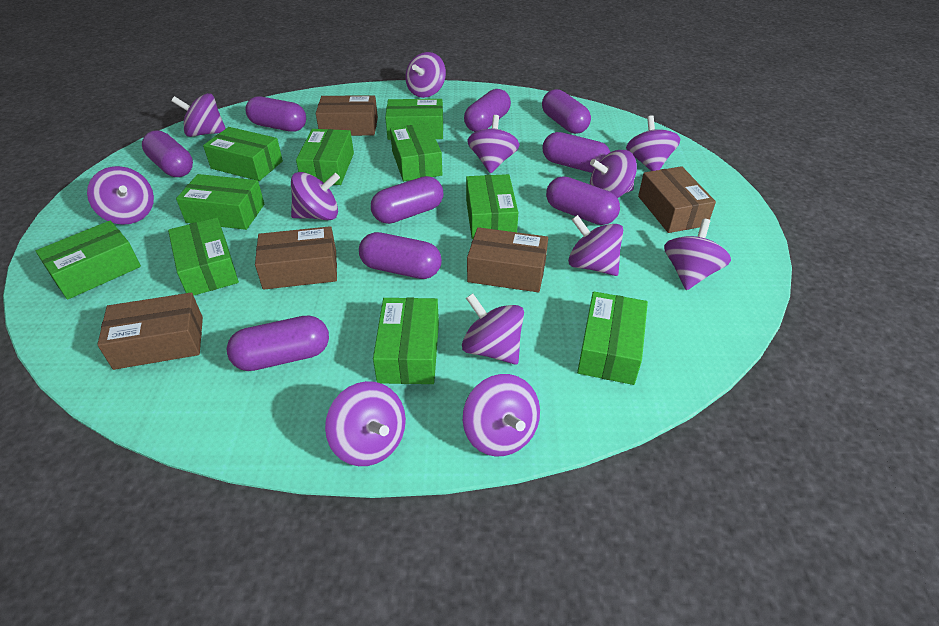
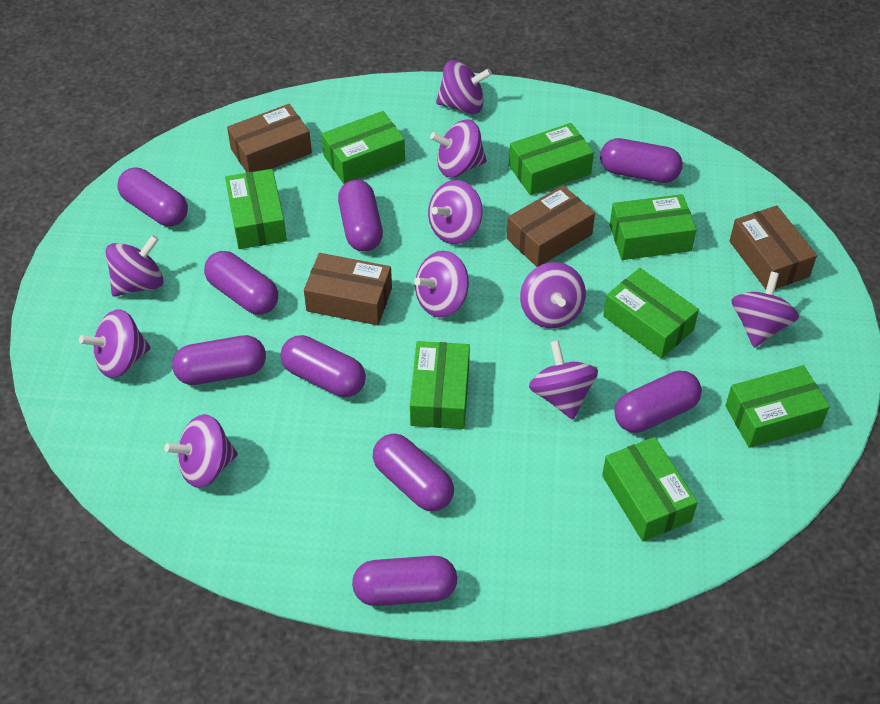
brown box: [97,293,203,370] [255,226,337,290] [316,95,378,136] [467,227,548,292] [638,166,716,233] = 5 -> [227,104,312,172] [304,253,392,325] [507,185,595,267] [730,205,817,289] = 4
green box: [36,221,141,300] [168,218,239,296] [176,174,264,230] [203,127,283,181] [296,129,354,185] [373,298,439,384] [385,99,443,140] [390,123,442,181] [466,174,518,239] [577,291,648,385] = 10 -> [225,169,287,249] [322,111,405,184] [410,341,470,429] [509,123,594,195] [602,437,698,541] [603,268,699,359] [610,194,697,260] [725,365,829,448] = 8
purple spinning top: [87,166,154,225] [172,93,226,137] [291,172,340,220] [325,381,406,466] [406,52,446,98] [462,294,524,365] [463,374,540,457] [467,115,519,173] [568,215,623,276] [590,150,637,198] [626,115,680,171] [664,219,731,290] = 12 -> [79,309,151,378] [105,235,164,297] [164,414,238,488] [414,251,469,318] [428,180,483,244] [430,120,487,177] [436,60,492,114] [520,262,586,328] [529,340,598,420] [732,272,799,348] = 10

